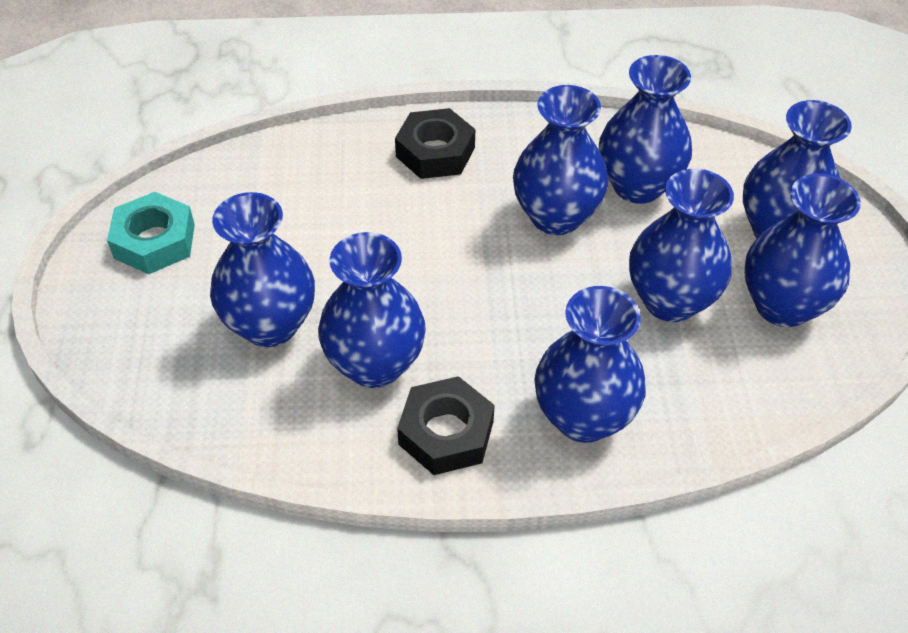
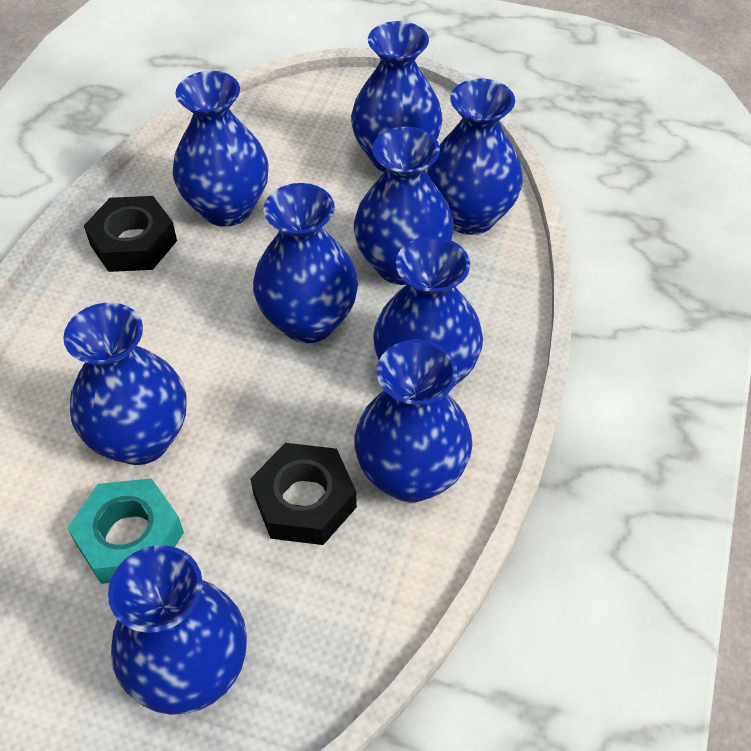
blue vase: [210,192,315,347] [318,232,426,388] [513,85,608,235] [534,286,646,443] [599,55,692,204] [629,169,734,322] [743,100,852,238] [744,174,861,327] = 8 -> [63,302,186,465] [108,545,247,715] [173,71,269,227] [253,183,358,343] [351,21,443,172] [354,127,454,285] [354,339,472,502] [373,236,483,386] [426,79,523,235] = 9

